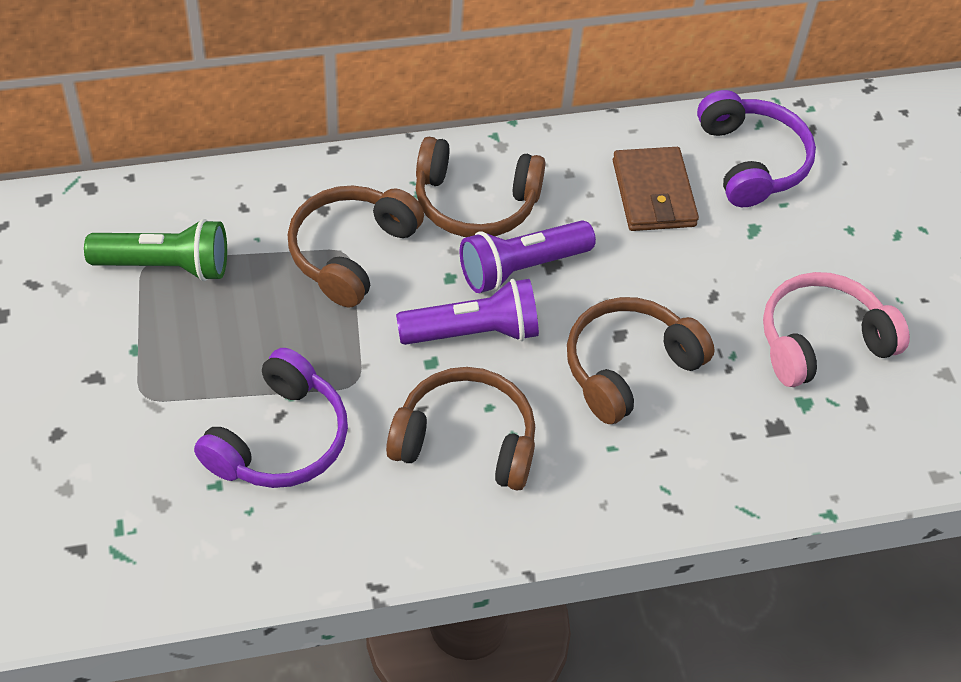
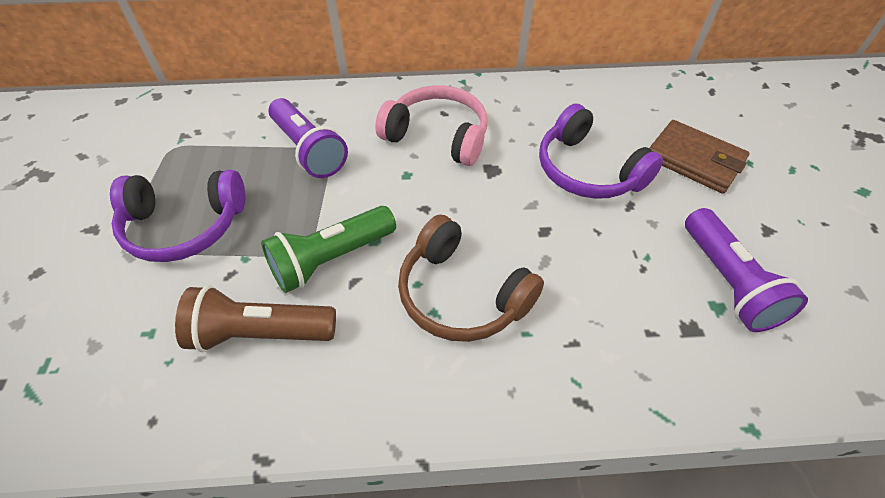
brown flashlight: none = 0 -> [175,285,336,352] = 1
brown headphones: [288,186,424,307] [386,367,535,491] [416,137,546,237] [567,297,714,424] = 4 -> [398,215,544,342] = 1

